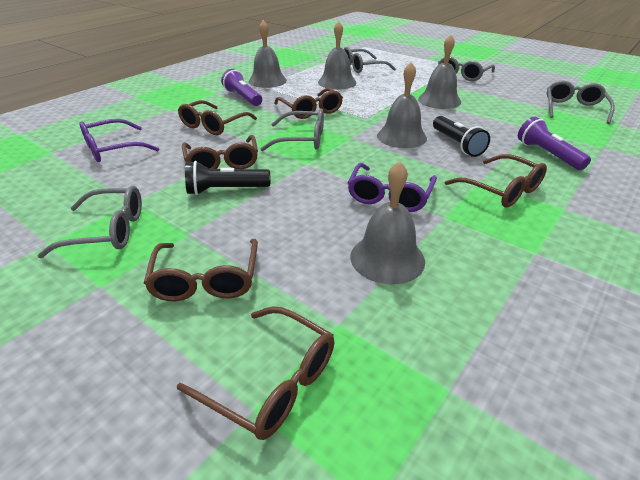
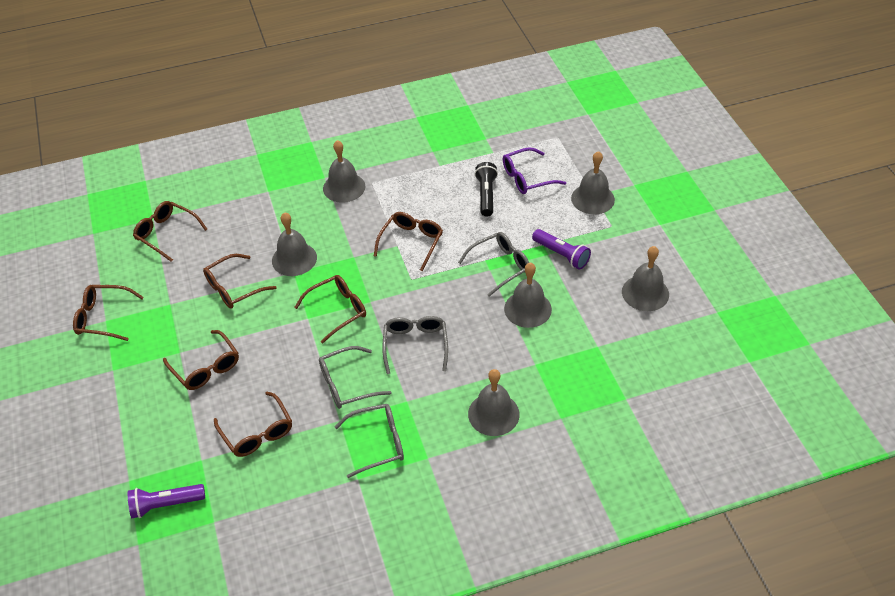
black flashlight: [185,161,270,195] [433,116,490,157] = 2 -> [475,162,498,217] = 1
brown glasses: [144,239,258,301] [177,306,335,440] [178,100,257,135] [182,135,258,169] [274,88,343,119] [445,154,547,207] = 6 -> [73,285,144,341] [133,201,207,262] [163,330,239,390] [203,254,276,309] [214,392,292,457] [294,275,366,344] [374,212,443,271] = 7
grey bell: [248,20,287,88] [318,21,357,89] [350,161,425,285] [377,62,427,148] [418,35,461,109] = 5 -> [272,212,317,276] [323,140,365,203] [468,369,520,436] [504,262,552,328] [571,151,615,214] [622,246,669,311] = 6
grey glasses: [37,186,142,258] [260,108,324,151] [344,47,396,73] [438,57,495,81] [547,81,615,124] = 5 -> [319,346,392,409] [335,404,404,478] [382,316,448,374] [458,232,529,297] = 4
purple glasses: [79,119,159,162] [348,163,437,212] = 2 -> [503,147,566,194] = 1

